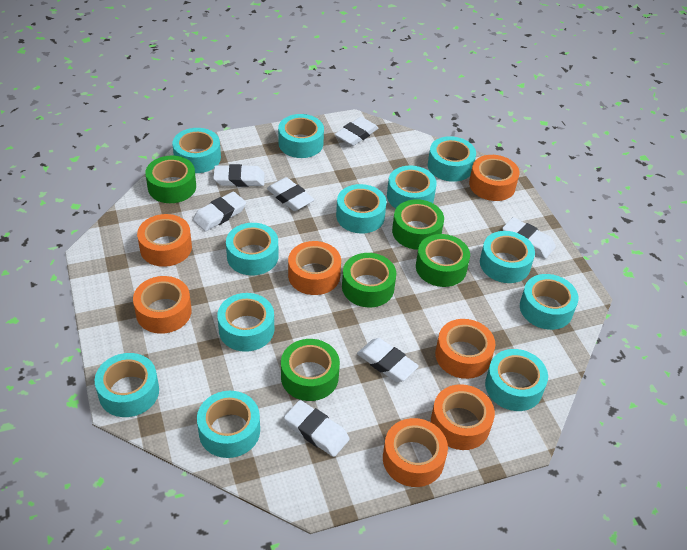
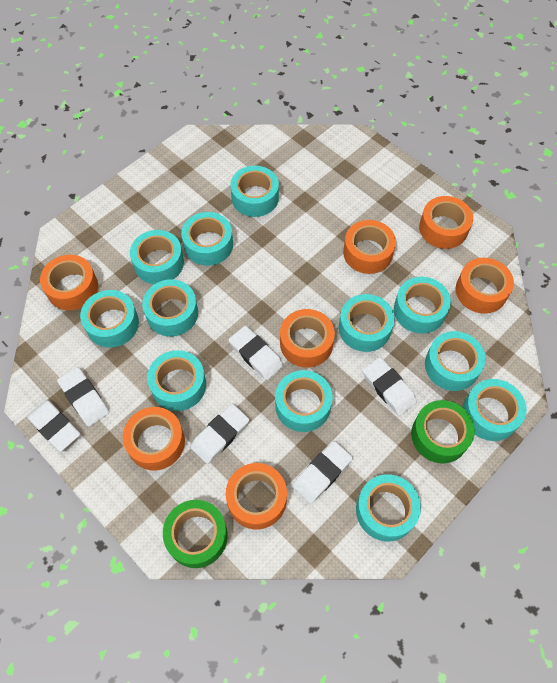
green tape: [145,156,196,203] [281,339,340,401] [342,253,396,307] [392,199,444,250] [416,234,470,287] = 5 -> [163,500,228,568] [411,400,475,463] = 2
white eraser: [193,191,246,232] [213,164,264,187] [267,177,315,211] [284,400,350,457] [335,117,379,146] [357,338,419,382] [502,217,556,259] = 7 -> [27,400,80,452] [57,367,109,427] [190,404,249,464] [229,326,284,380] [292,441,353,504] [362,357,417,416] = 6

